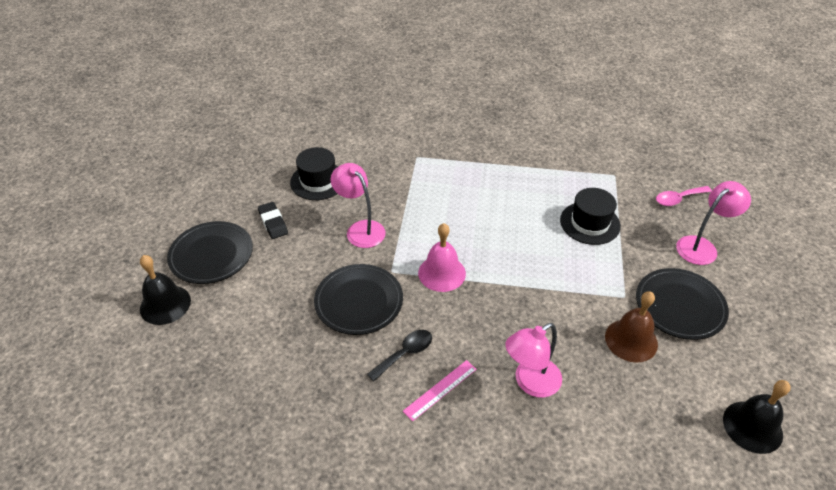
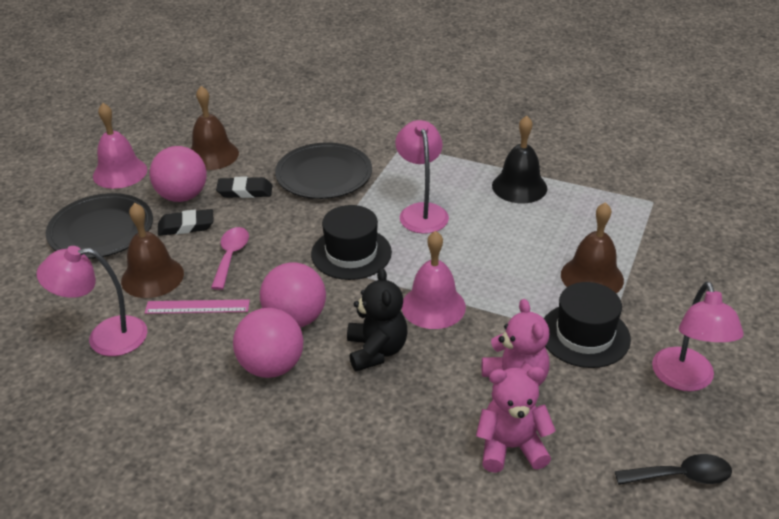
black bell: [140,255,191,325] [723,380,790,454] = 2 -> [492,116,547,203] = 1
black eraser: [258,202,288,239] = 1 -> [158,209,214,236] [216,176,272,198] = 2
black plate: [167,221,253,284] [314,264,403,335] [636,268,729,340] = 3 -> [46,193,153,259] [275,142,372,199] = 2
black teddy bear: none = 0 -> [347,267,407,371] = 1
brown bell: [605,291,658,363] = 1 -> [121,203,184,298] [191,86,239,170] [561,202,624,293] = 3
pink ball: none = 0 -> [150,146,207,202] [233,308,303,378] [260,263,326,328] = 3
pink bell: [418,223,466,292] = 1 -> [93,103,147,189] [402,231,466,329] = 2
pink teddy bear: none = 0 -> [476,367,556,473] [482,299,550,399] = 2

